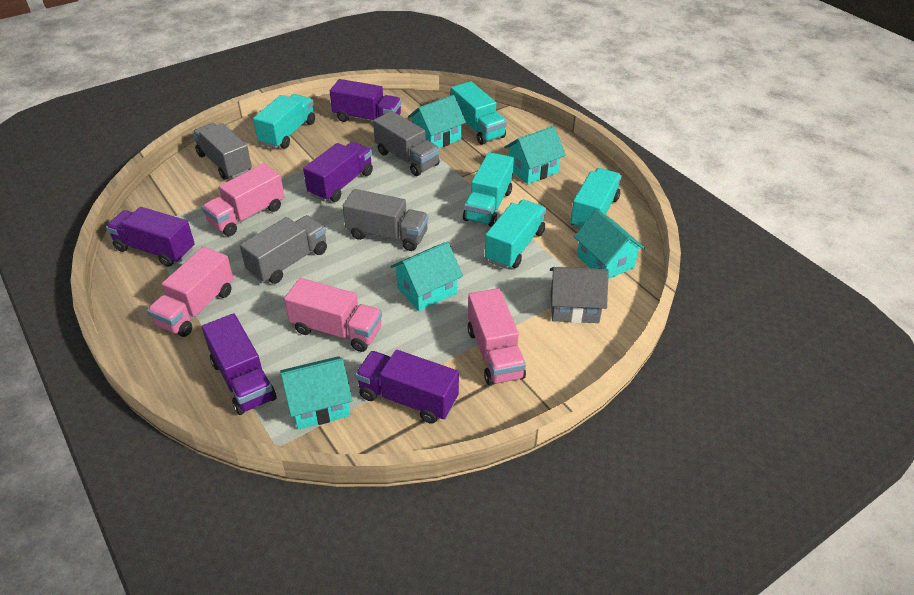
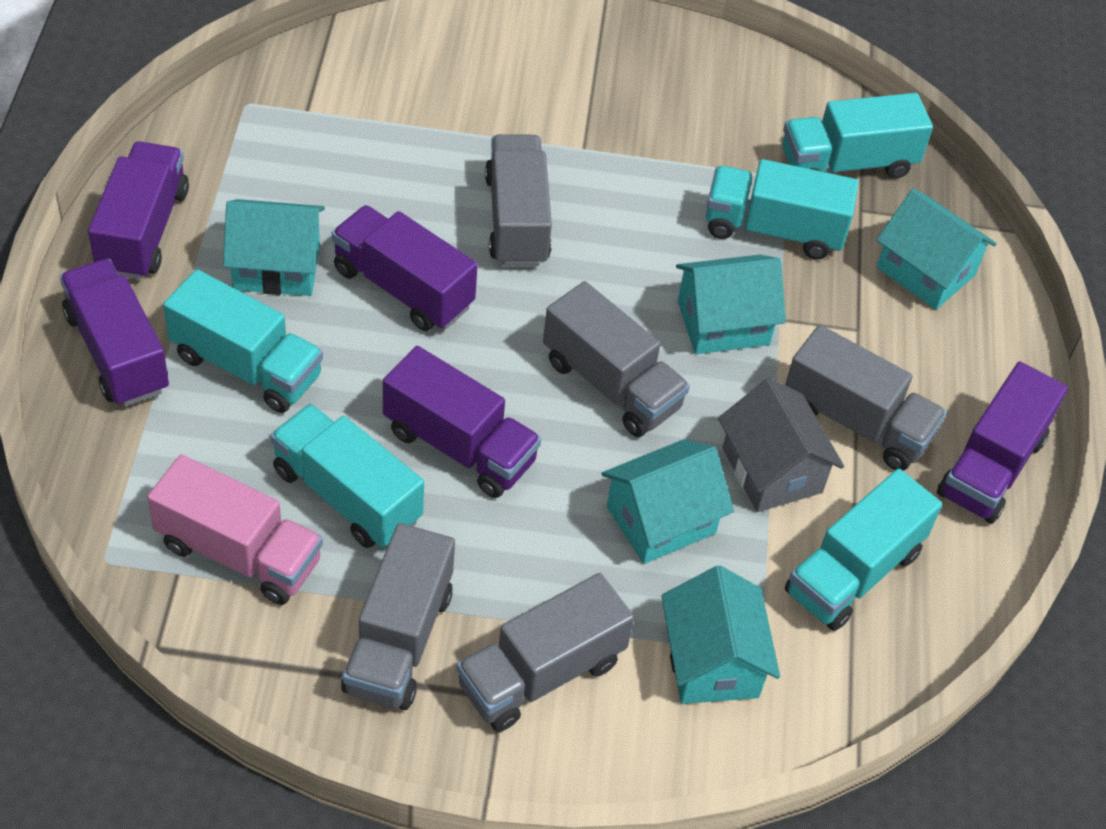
grey truck: [192,123,252,180] [240,215,327,284] [343,189,428,251] [373,111,440,176] = 4 -> [341,523,455,710] [457,573,634,732] [485,134,552,266] [543,281,690,437] [785,325,947,471] = 5
pink truck: [147,247,234,337] [202,163,285,236] [284,278,382,352] [467,288,526,385] = 4 -> [147,455,323,605] = 1

